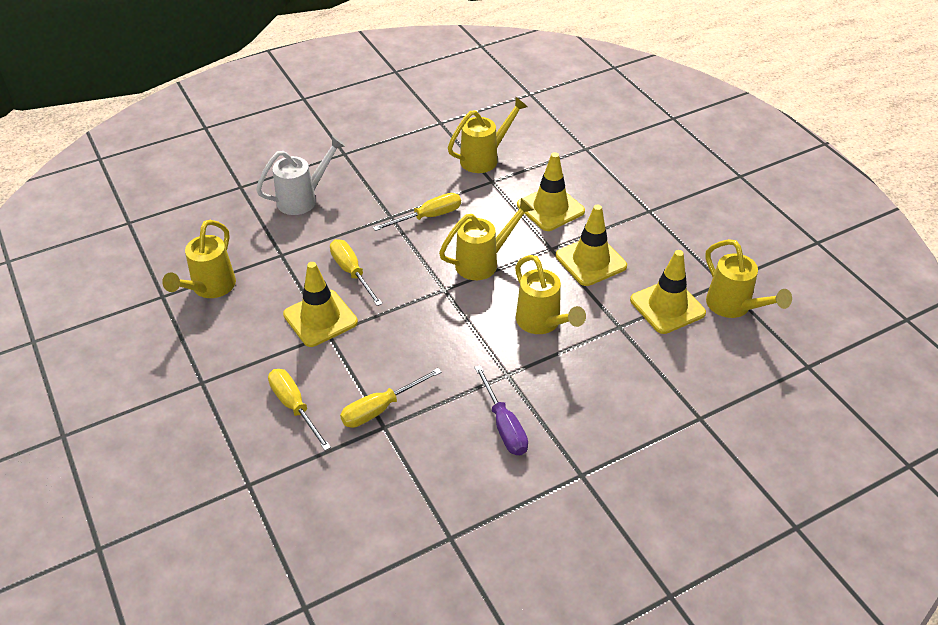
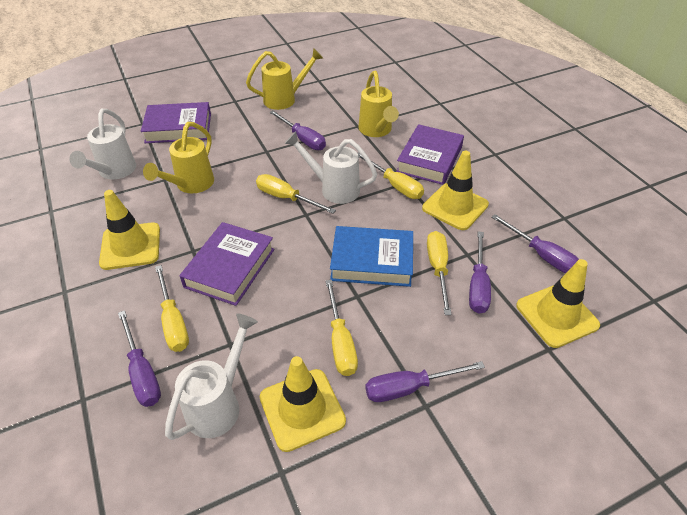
blue book: none = 0 -> [330,226,413,287] = 1
purple book: none = 0 -> [141,102,211,143] [180,222,274,306] [396,124,464,185] = 3
purple screwdriver: [474,365,528,455] = 1 -> [118,310,161,407] [269,111,326,150] [365,361,485,402] [469,231,491,314] [491,214,579,273] = 5
white watering can: [256,135,345,215] = 1 -> [69,109,136,179] [165,313,258,440] [285,131,377,204] = 3
yellow screwdriver: [268,369,331,451] [330,239,383,306] [340,368,442,428] [373,193,461,231] = 4 -> [155,265,189,352] [256,174,336,214] [326,280,358,376] [358,152,424,199] [427,231,452,315] = 5
yellow watering can: [162,220,236,298] [439,198,534,280] [448,97,528,173] [515,255,586,334] [705,239,792,318] = 5 -> [143,122,214,193] [246,48,323,110] [358,70,399,137] = 3

